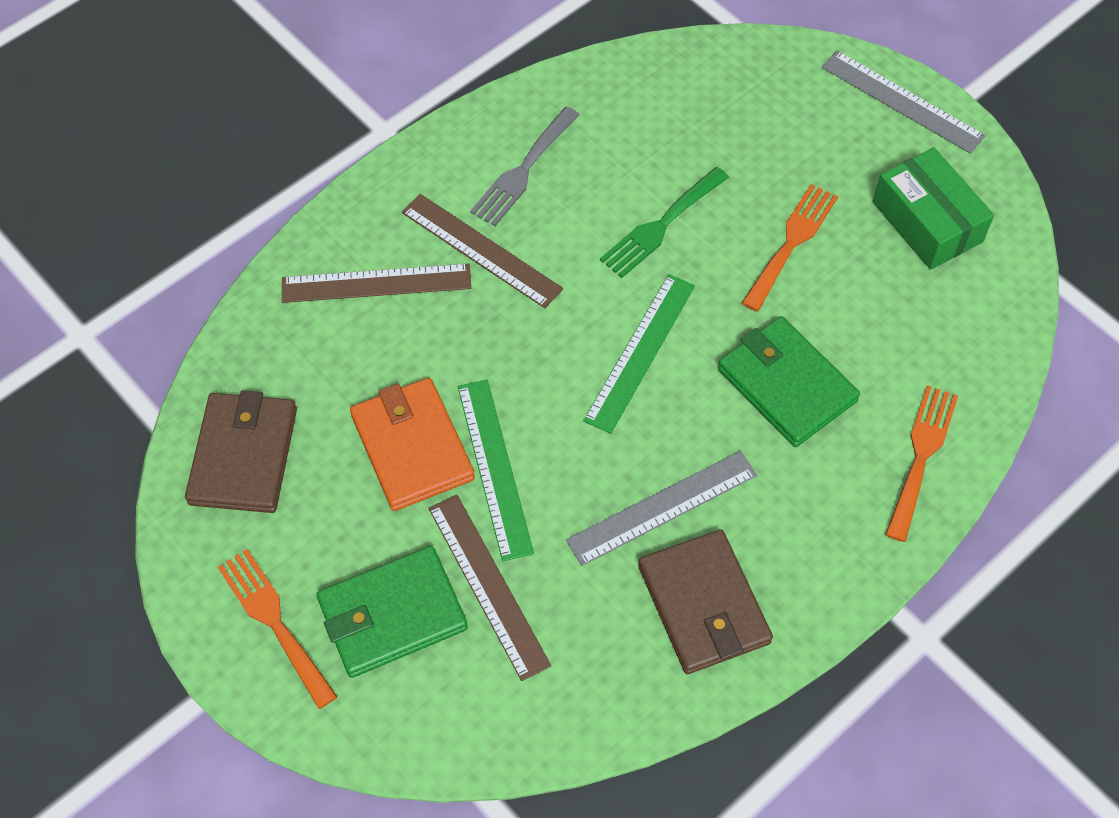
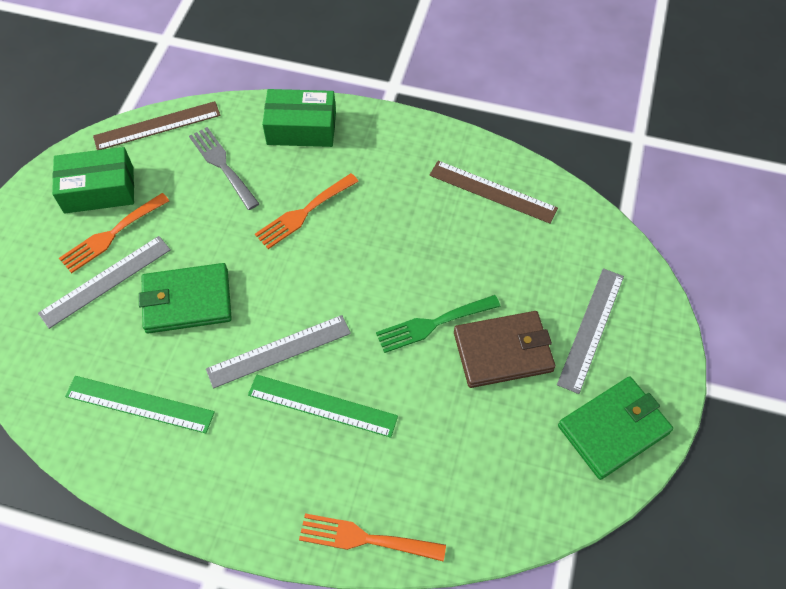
brown ruler: [282,263,471,303] [402,194,563,308] [428,495,551,681] = 3 -> [93,101,220,150] [429,161,558,224] = 2
brown wallet: [185,390,297,513] [638,530,773,674] = 2 -> [454,311,556,388] = 1
green box: [873,148,994,270] = 1 -> [52,147,134,214] [262,89,336,147] = 2
grey ruler: [566,451,757,566] [822,51,986,154] = 2 -> [38,236,171,329] [206,315,351,389] [557,268,624,394] = 3
orange wallet: [350,378,475,511] = 1 -> none = 0

